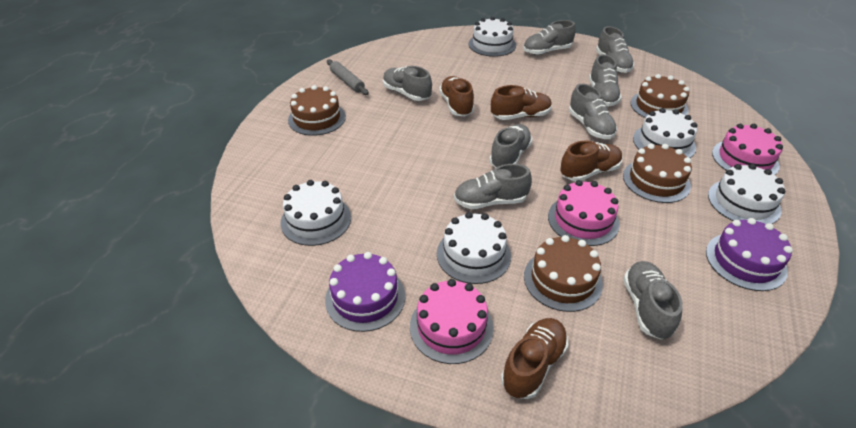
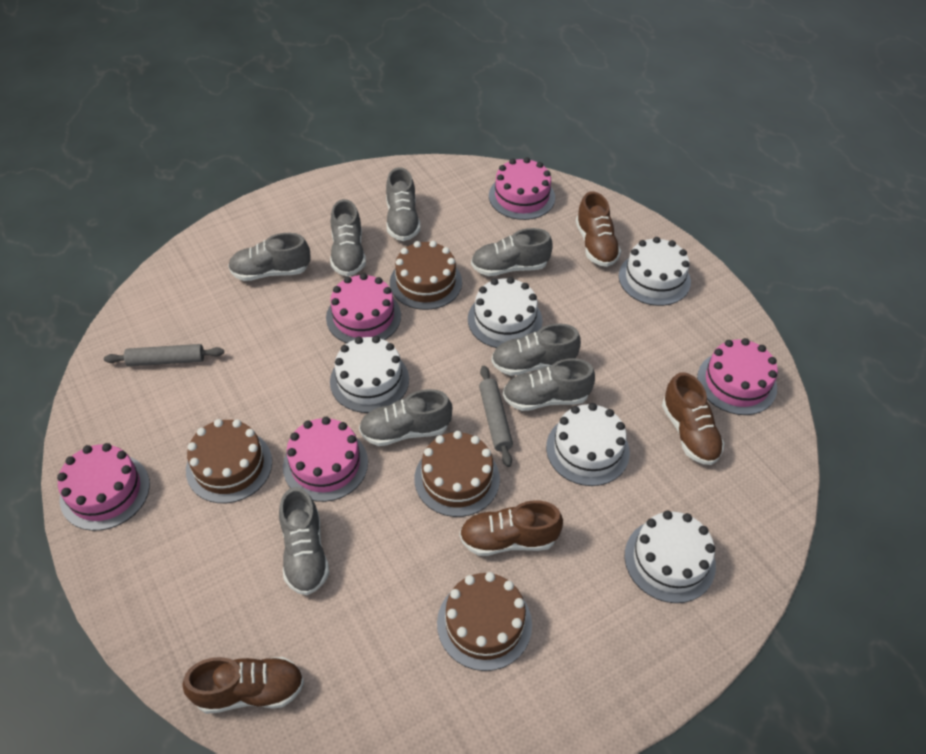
grey rolling pin: [327,59,369,95] = 1 -> [104,344,224,367] [479,365,513,467] = 2
pink cake: [410,279,494,364] [548,180,619,246] [712,124,783,175] = 3 -> [57,443,150,531] [283,417,368,502] [326,273,401,343] [489,157,555,220] [697,338,778,415] = 5
purple cake: [325,252,405,332] [706,218,793,291] = 2 -> none = 0

